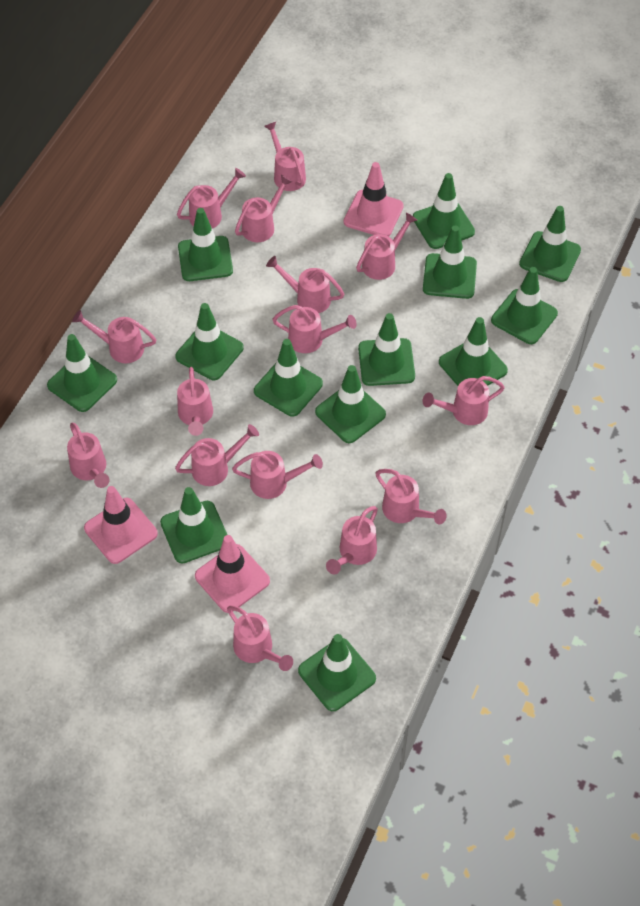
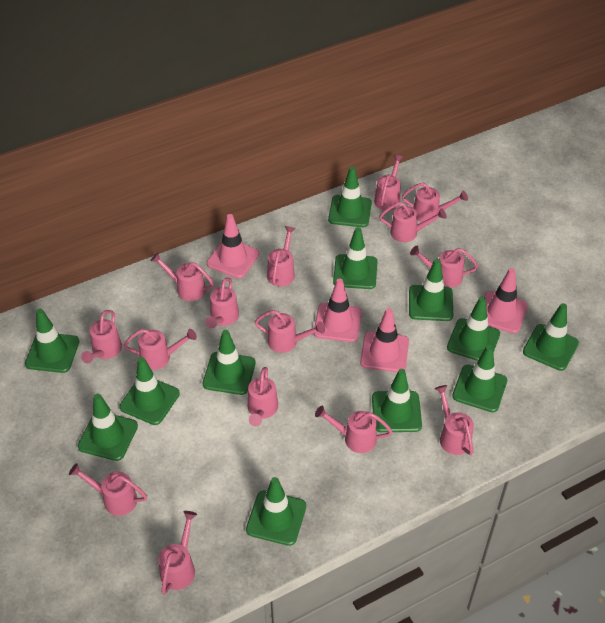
green traffic cone: [47,334,117,412] [160,487,227,564] [175,303,244,380] [178,208,233,281] [254,339,323,417] [298,634,376,711] [315,365,386,443] [358,313,415,386] [413,173,475,249] [423,226,477,299] [439,317,508,386] [491,267,558,344] [519,206,581,282] = 13 -> [25,309,79,373] [78,393,138,461] [119,357,180,425] [203,330,256,395] [246,477,306,546] [328,166,372,227] [333,227,378,289] [372,369,422,432] [409,259,453,321] [447,297,500,361] [452,345,507,412] [523,303,579,371] = 12
pink traffic cone: [84,486,158,564] [195,535,270,613] [343,162,404,237] = 3 -> [207,214,260,279] [314,278,362,342] [360,308,409,372] [484,268,528,334] = 4

